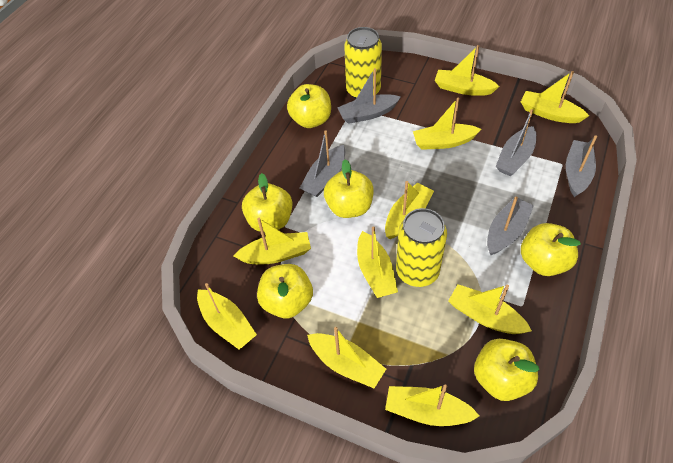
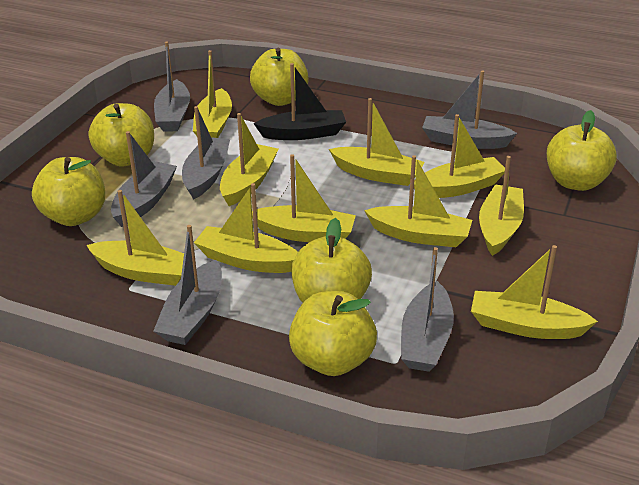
black boat: none = 0 -> [254,63,346,140] = 1
grey boat: [300,130,345,197] [337,68,401,124] [487,197,534,255] [496,109,536,176] [566,136,597,197] = 5 -> [111,131,177,227] [153,225,222,345] [154,42,190,132] [182,106,230,200] [401,247,454,372] [422,70,517,149] = 6
yellow can: [344,27,382,99] [396,208,447,287] = 2 -> none = 0

